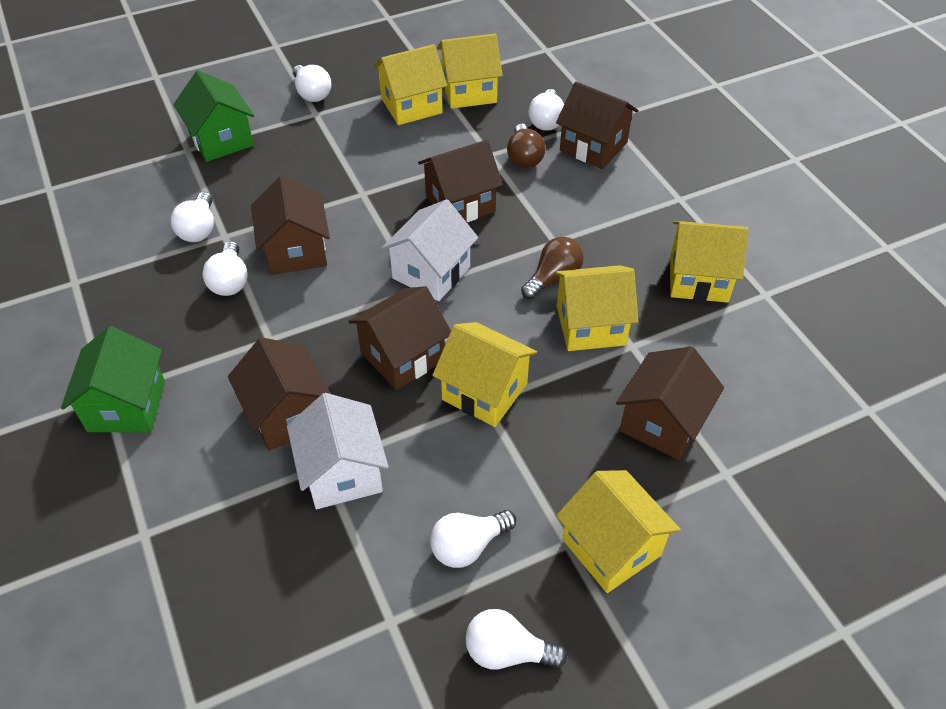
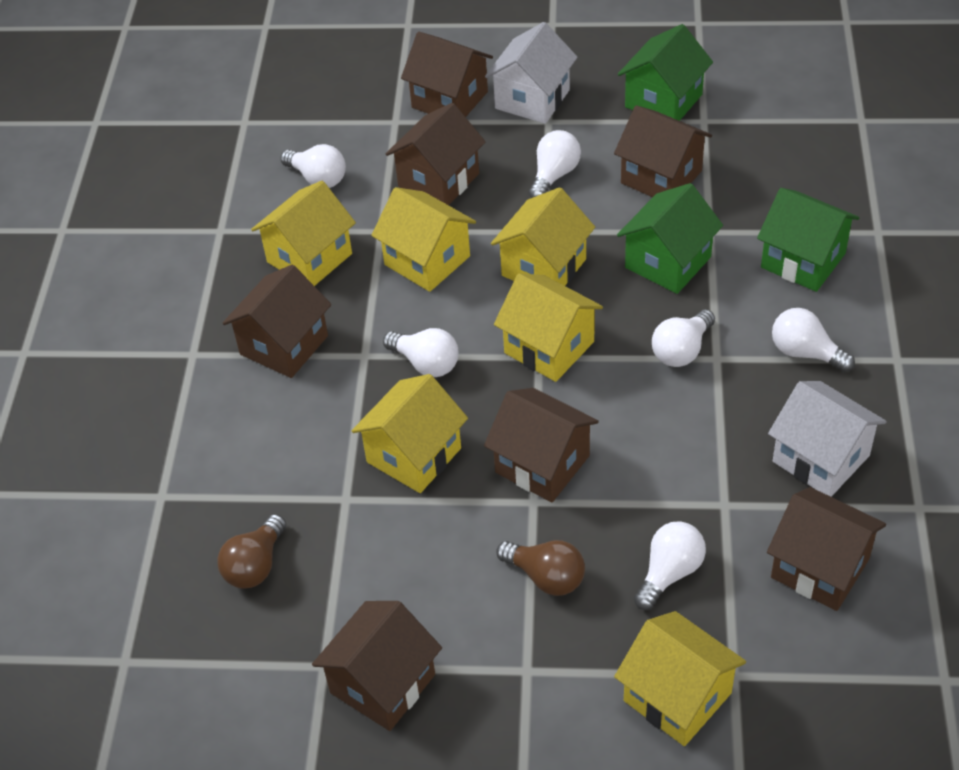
brown house: [228,337,331,451] [251,176,330,275] [348,286,451,390] [418,140,503,222] [556,82,639,169] [616,346,724,460] = 6 -> [222,265,331,378] [312,601,442,731] [386,103,486,205] [401,32,493,117] [484,388,599,502] [614,105,712,197] [767,487,886,611] = 7
green house: [61,326,165,433] [173,70,254,162] = 2 -> [617,183,723,294] [618,24,713,121] [757,188,859,292] = 3

